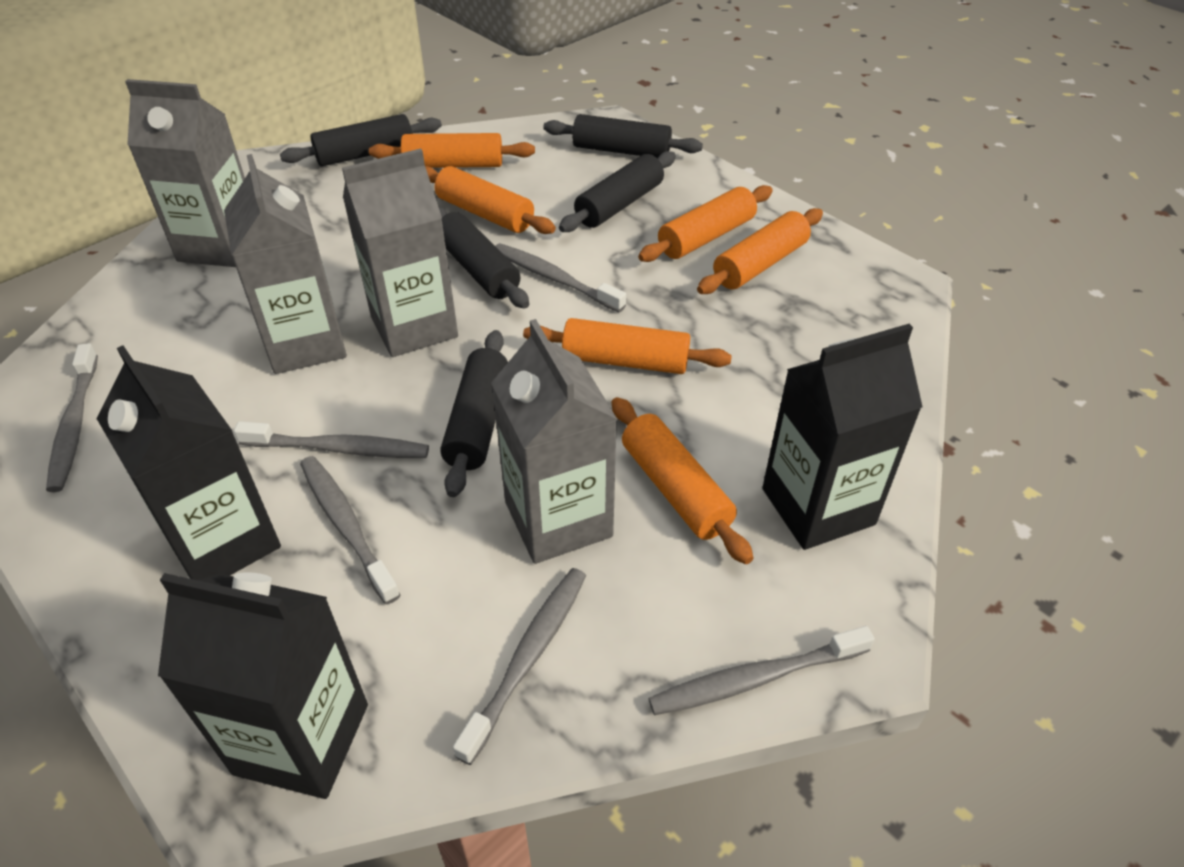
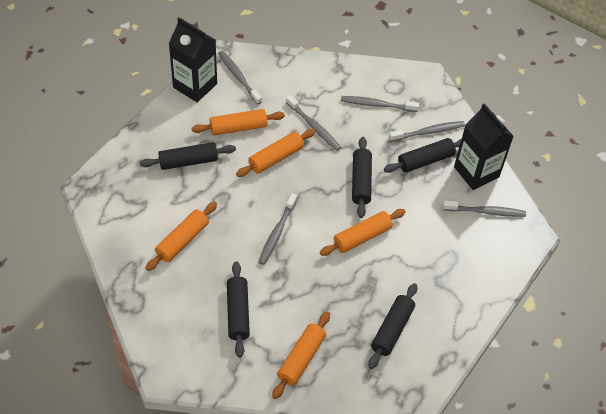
black carton: [97,345,281,580] [158,572,368,799] [762,324,922,550] = 3 -> [169,17,217,102] [454,103,514,190] = 2
grey carton: [125,79,245,267] [224,154,347,374] [342,148,458,357] [491,319,618,564] = 4 -> none = 0
orange rolling pin: [369,133,535,168] [425,166,556,234] [523,318,732,374] [612,397,753,564] [638,185,773,262] [697,208,823,294] = 6 -> [146,202,217,271] [192,109,285,135] [236,129,315,177] [272,312,330,399] [320,209,405,256] = 5

